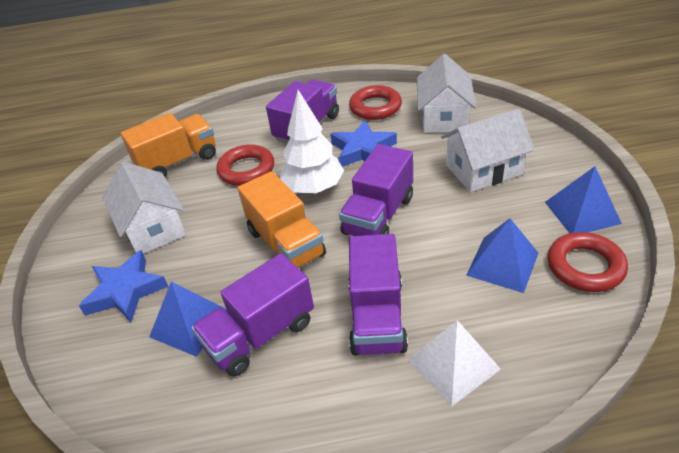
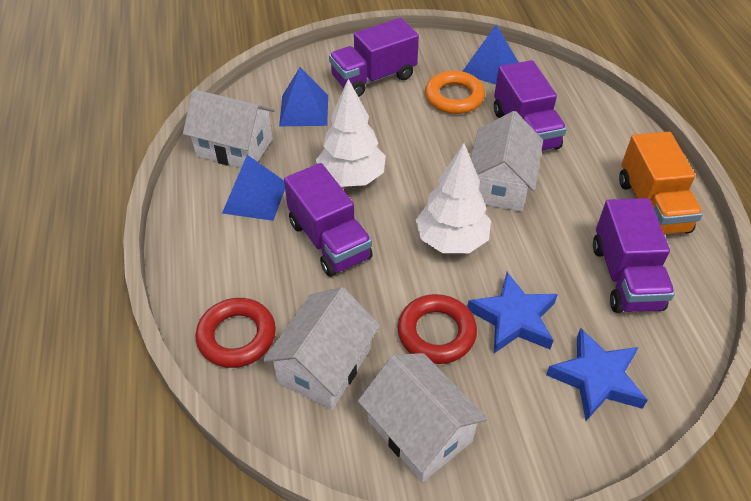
orange ring: none = 0 -> [425,71,485,114] = 1
orange truck: [121,113,216,177] [238,171,326,268] = 2 -> [619,132,703,235] = 1
red ring: [216,144,274,186] [349,85,402,120] [548,232,628,292] = 3 -> [195,298,276,368] [397,294,477,364] = 2
white house: [102,162,186,254] [417,54,476,133] [441,109,534,192] = 3 -> [183,89,275,168] [263,287,380,410] [358,353,488,482] [471,111,543,212] = 4
white pyramid: [407,320,501,406] = 1 -> none = 0
white tree: [280,90,344,194] = 1 -> [316,79,386,187] [416,143,491,253] = 2

